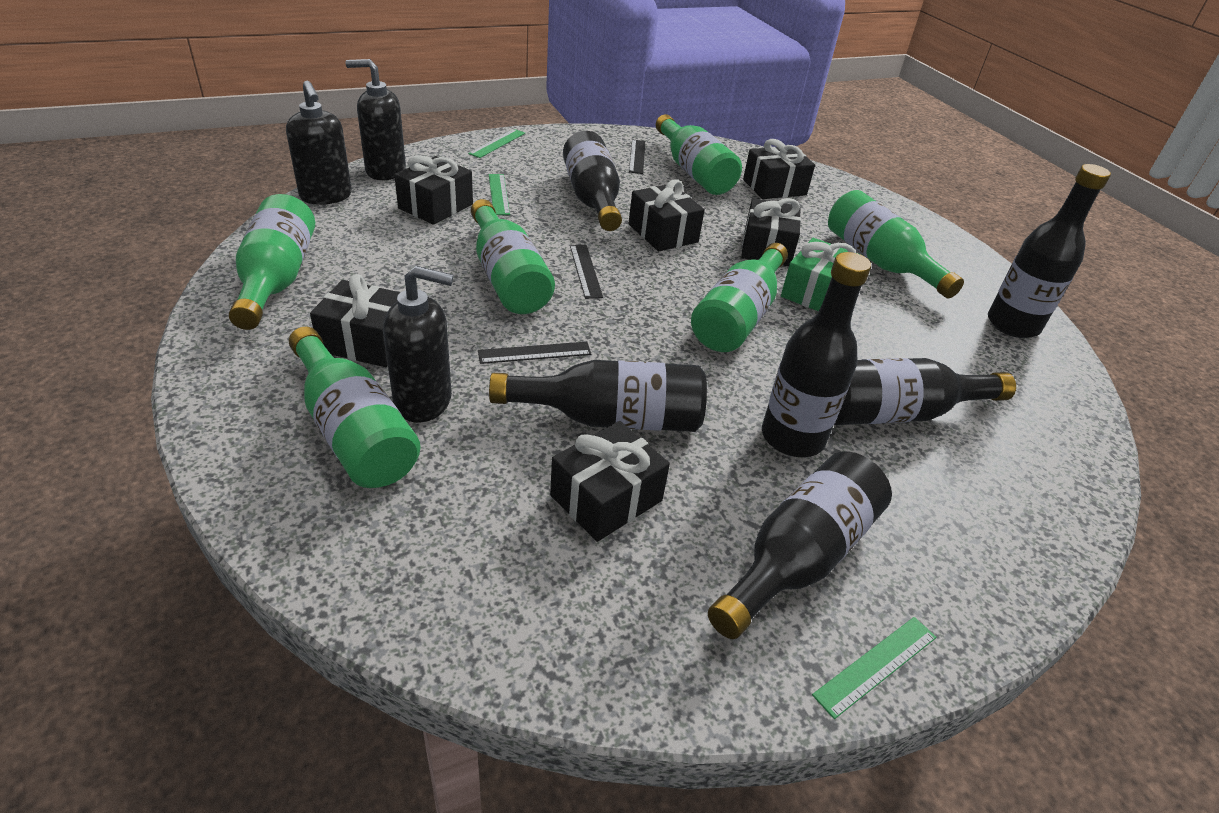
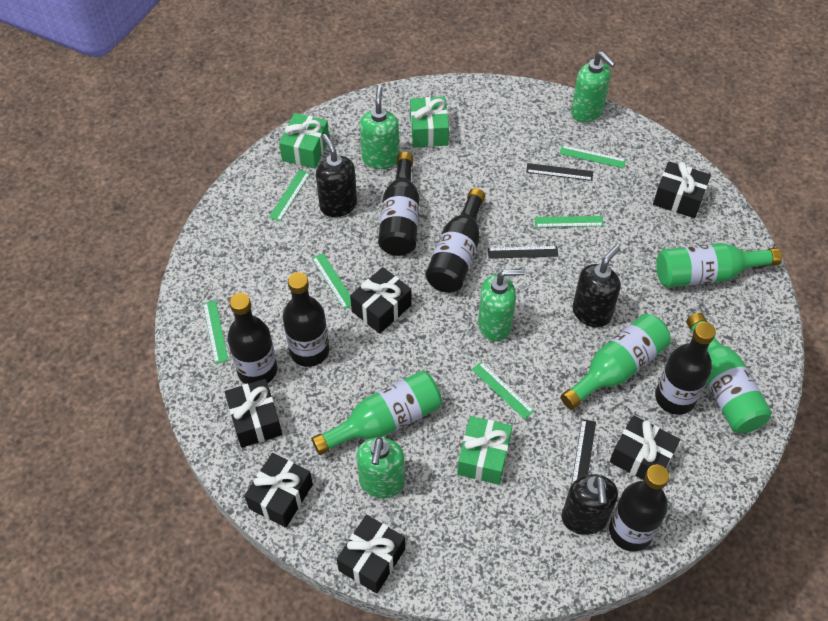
green bottle: [229,194,315,330] [289,327,421,488] [471,199,555,314] [656,114,742,195] [691,243,788,352] [828,190,964,298] = 6 -> [312,371,442,455] [561,314,671,410] [656,243,782,288] [686,313,772,434] = 4
green gift: [781,238,861,311] = 1 -> [279,113,329,169] [410,97,449,147] [457,416,512,485] = 3
green ruler: [468,129,525,158] [489,174,510,215] [812,617,937,719] = 3 -> [203,300,228,364] [269,170,310,222] [312,253,351,309] [471,361,534,419] [534,216,604,228] [559,145,626,168] = 6
green soap dispenser: none = 0 -> [357,437,405,498] [360,86,399,169] [478,269,525,342] [571,52,616,123] = 4

